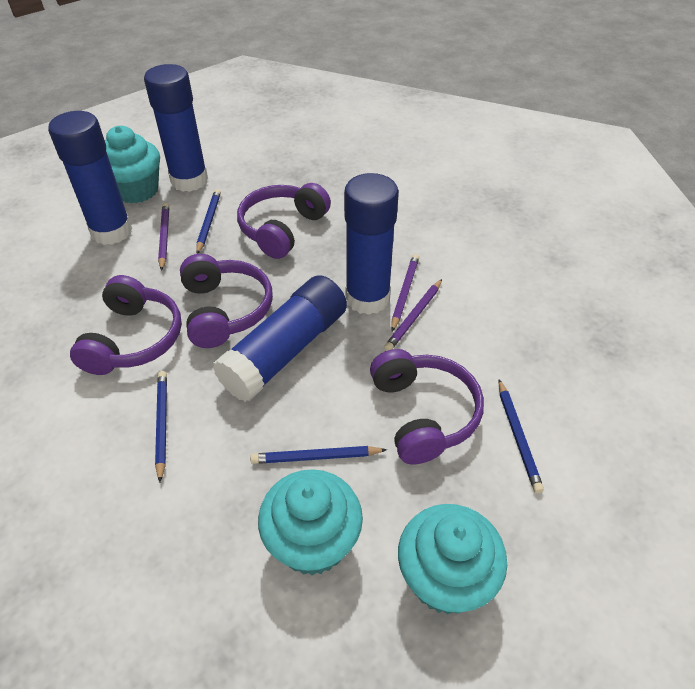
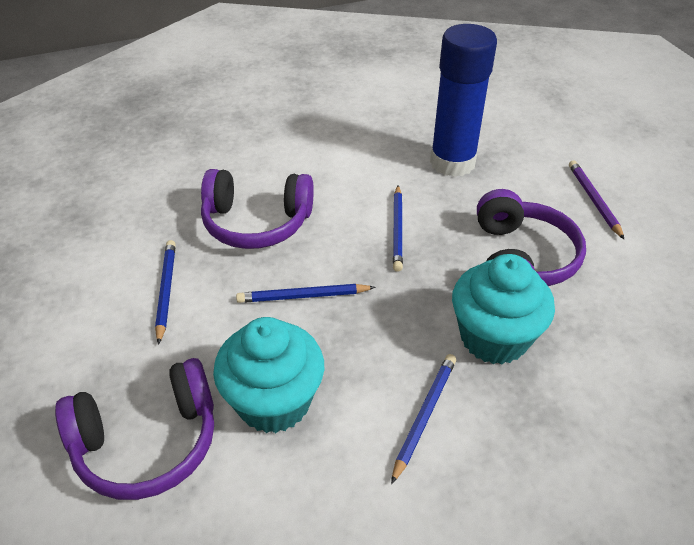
blue glue stick: [48,111,132,245] [144,64,208,192] [213,275,347,402] [344,173,399,315] = 4 -> [430,24,497,177] = 1
purple headphones: [70,275,182,375] [180,254,273,348] [237,183,331,259] [370,349,484,464] = 4 -> [55,358,214,500] [201,169,314,249] [477,189,586,286] = 3
purple pencil: [158,203,169,271] [384,279,442,351] [391,254,419,331] = 3 -> [569,160,625,240] = 1
turquoise cupcake: [105,126,160,203] [258,469,363,576] [398,504,507,615] = 3 -> [213,317,324,433] [452,254,555,364] = 2

